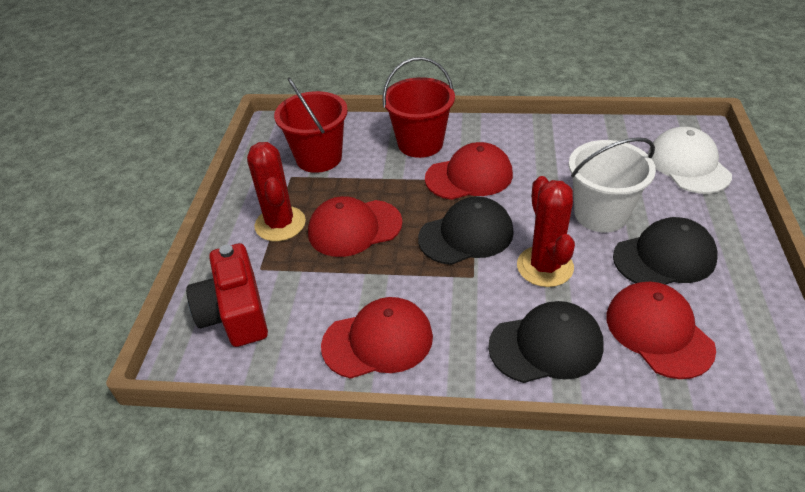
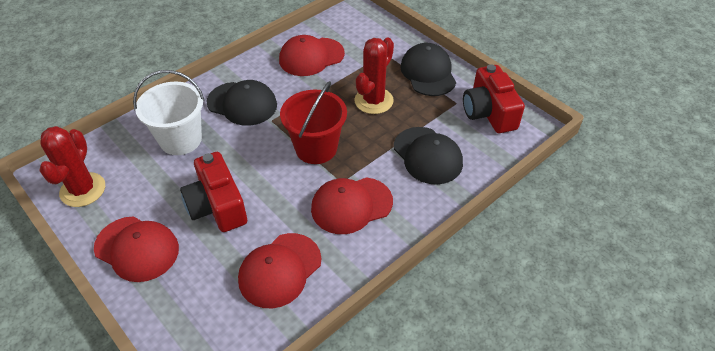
red bucket: [274,78,348,173] [382,57,455,158] = 2 -> [280,81,347,164] = 1
red camera: [186,243,268,347] = 1 -> [180,152,247,232] [463,64,525,133] = 2
white cap: [648,127,732,194] = 1 -> none = 0

